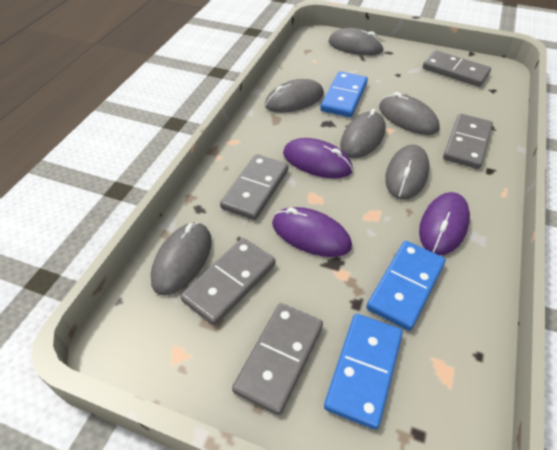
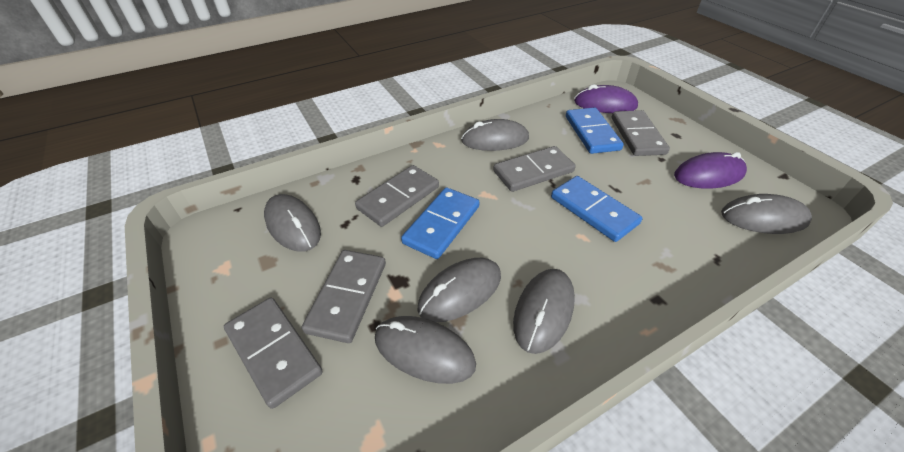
purple mouse: [272,207,352,257] [283,138,353,178] [419,192,470,255] = 3 -> [574,84,638,113] [674,152,747,189] = 2

